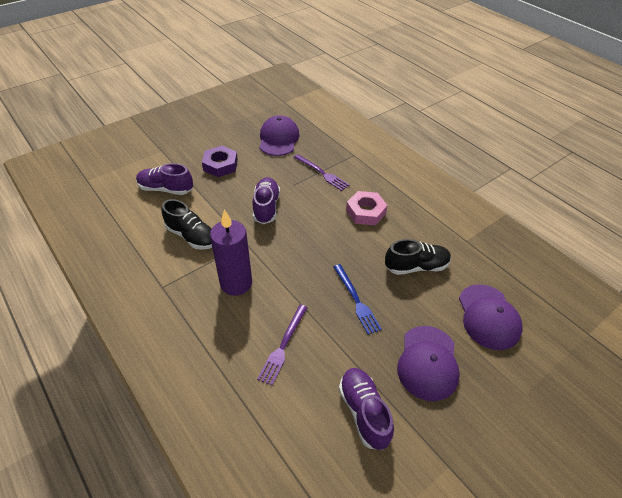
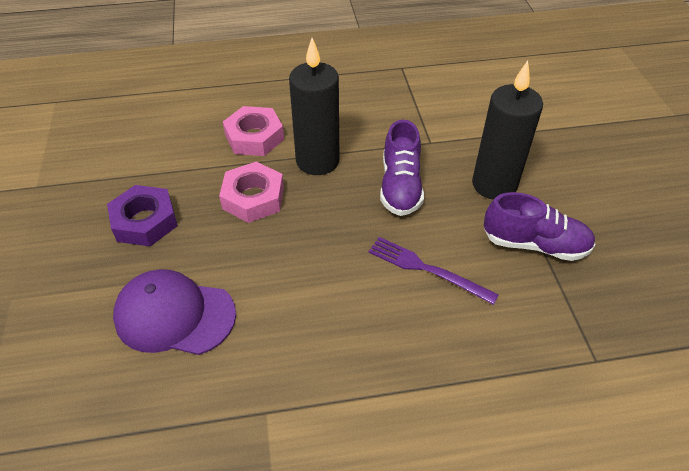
black candle: none = 0 -> [289,38,339,175] [472,61,543,200] = 2
black shoe: [161,199,212,250] [385,239,451,275] = 2 -> none = 0
blue fork: [333,264,382,335] = 1 -> none = 0
pink nut: [346,191,388,225] = 1 -> [219,162,284,223] [223,106,284,156] = 2
purple candle: [210,210,252,296] = 1 -> none = 0
purple cap: [259,115,300,156] [397,326,460,401] [459,284,522,350] = 3 -> [113,269,236,355] = 1
purple fork: [257,304,308,386] [294,154,349,191] = 2 -> [368,237,499,305] = 1
purple shoe: [136,163,193,195] [253,177,280,224] [339,368,394,450] = 3 -> [380,120,424,216] [484,192,596,261] = 2

